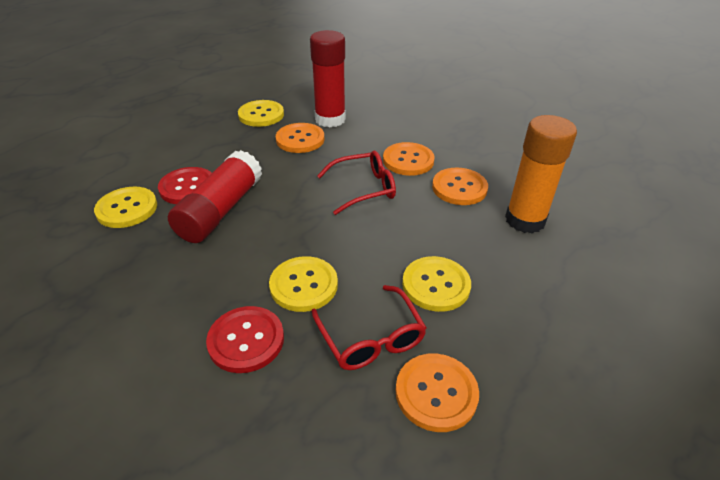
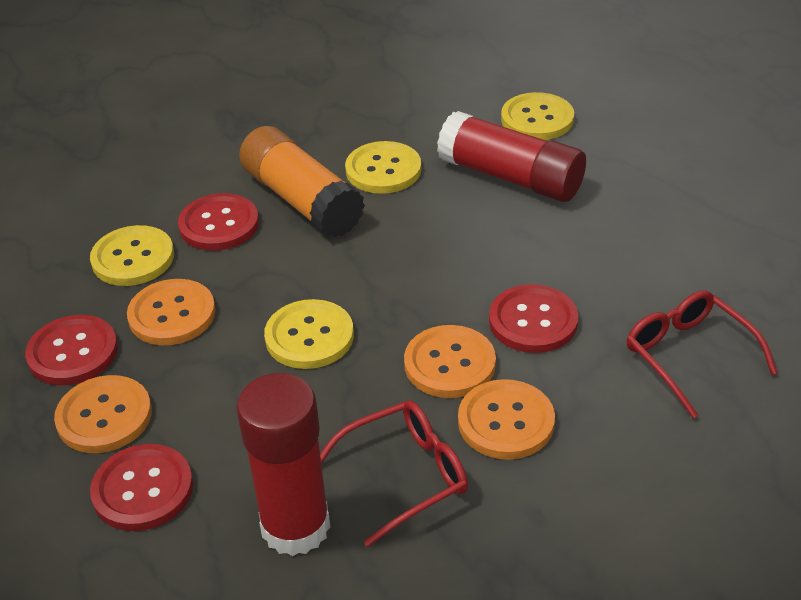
red button: [158,167,212,204] [206,306,284,373] = 2 -> [25,315,118,385] [90,444,193,531] [178,193,259,251] [489,284,578,353] = 4

